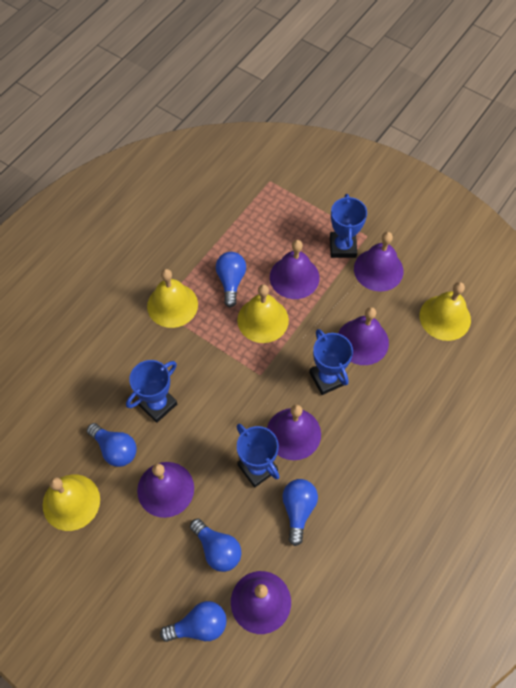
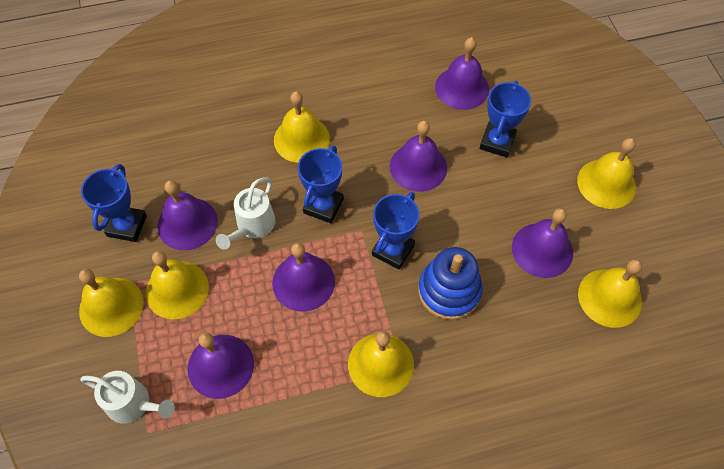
blue light bulb: [87,423,137,467] [160,601,227,642] [190,518,242,572] [216,252,246,308] [282,479,318,546] = 5 -> none = 0
blue stacking toy: none = 0 -> [418,247,483,320] = 1
white watering can: none = 0 -> [80,371,175,424] [216,177,276,250] = 2
yellow bell: [43,474,100,531] [147,269,198,328] [237,284,289,343] [420,282,471,341] = 4 -> [79,269,144,337] [146,251,209,319] [274,91,330,163] [348,331,414,397] [577,138,636,209] [578,259,642,328] = 6

